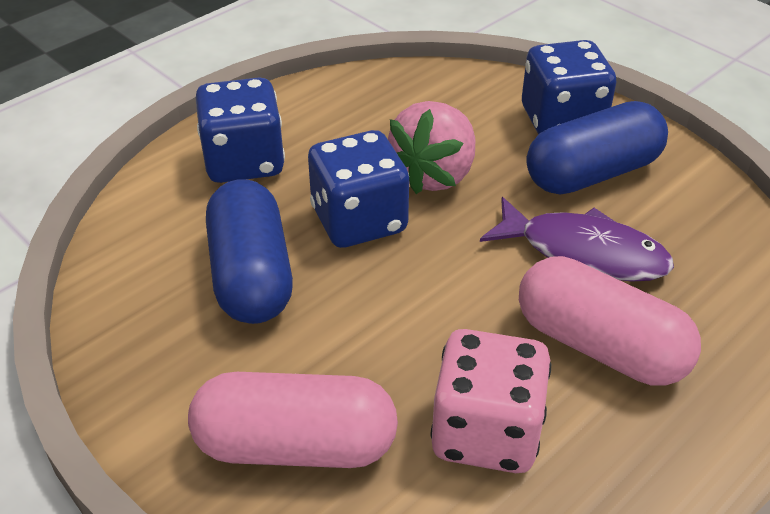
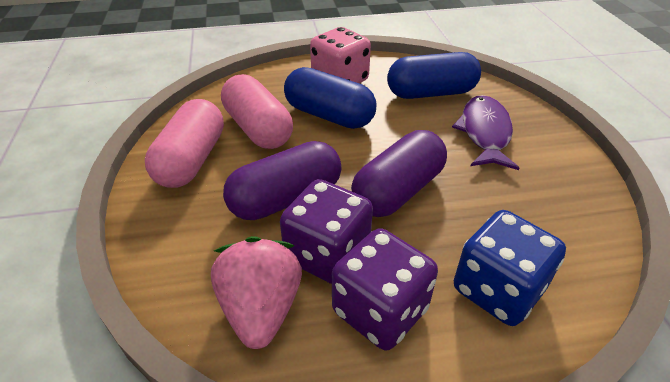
blue dice: [196,77,285,183] [308,130,409,248] [522,40,616,135] = 3 -> [454,210,566,326] = 1
purple capsule: none = 0 -> [223,141,342,220] [351,130,447,217] = 2
purple dice: none = 0 -> [280,179,373,284] [332,228,438,350] = 2

